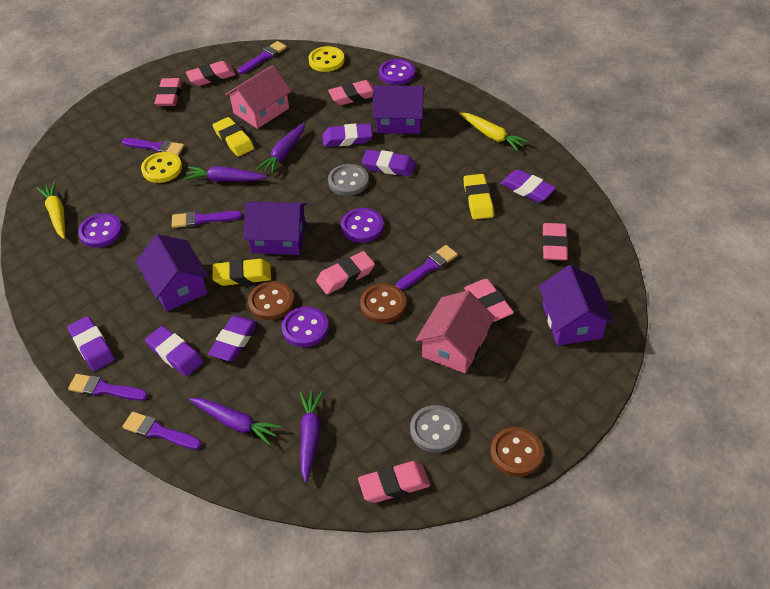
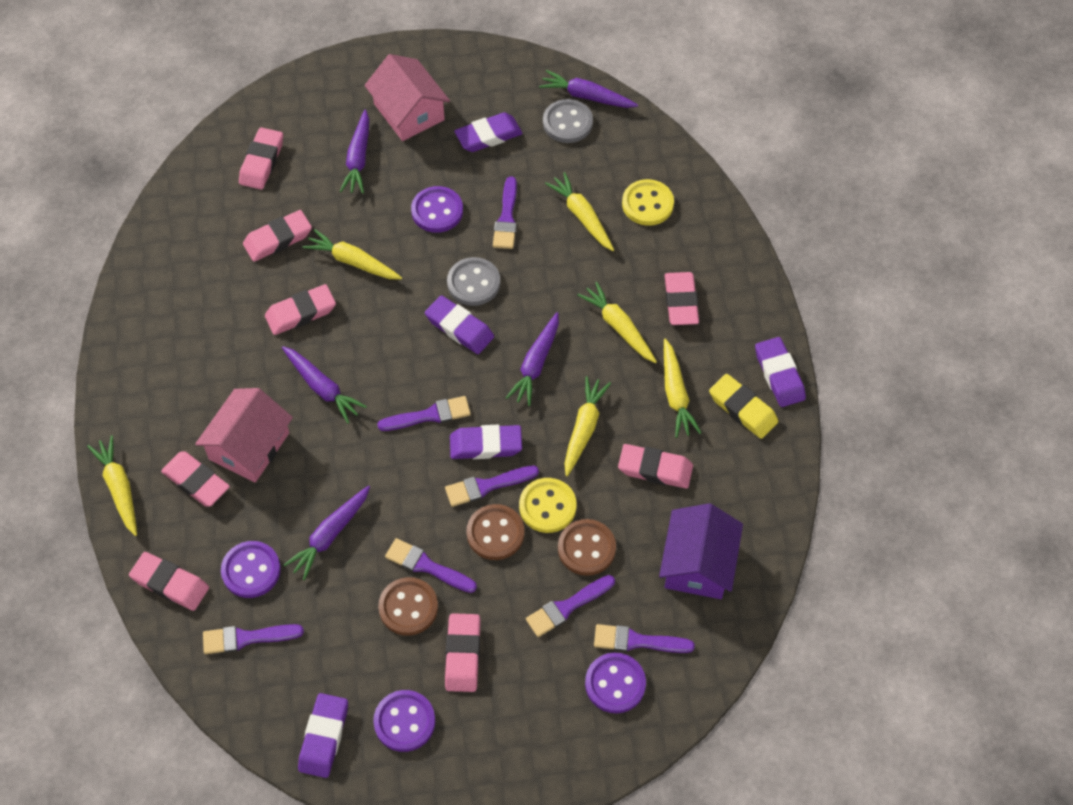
pink eraser: [154,78,182,106] [186,61,236,86] [316,251,375,294] [328,80,373,105] [358,461,430,503] [464,279,514,322] [542,223,568,261] = 7 -> [129,552,209,611] [161,451,230,507] [239,127,283,189] [243,210,312,262] [265,284,336,335] [445,613,480,692] [618,444,693,488] [665,272,699,325] = 8
purple brush: [68,374,148,401] [122,138,184,156] [122,412,202,450] [172,211,242,228] [238,41,287,74] [396,245,458,290] = 6 -> [203,624,304,654] [377,396,471,431] [385,538,477,593] [445,466,539,507] [493,177,517,249] [526,575,615,637] [594,624,695,653] = 7
purple carrot: [184,166,267,182] [189,398,282,445] [257,123,305,175] [300,391,323,482] = 4 -> [282,346,367,423] [284,486,370,580] [340,110,369,194] [506,312,559,406] [539,70,638,108] = 5
purple eraser: [67,316,115,371] [145,326,203,377] [208,316,258,361] [323,123,373,147] [362,150,416,176] [500,169,556,202] = 6 -> [298,693,348,778] [425,295,494,354] [450,425,522,459] [454,112,522,152] [755,337,806,407] = 5
purple house: [136,234,209,311] [244,201,307,255] [372,85,425,134] [539,265,614,346] = 4 -> [659,503,743,599] = 1
yellow carrot: [37,182,65,239] [460,112,528,151] = 2 -> [87,436,137,536] [303,229,402,279] [545,172,614,251] [564,376,611,476] [577,282,657,363] [664,339,701,438] = 6
yellow eraser: [213,117,254,156] [213,259,271,286] [463,174,494,220] = 3 -> [709,374,778,439] = 1

